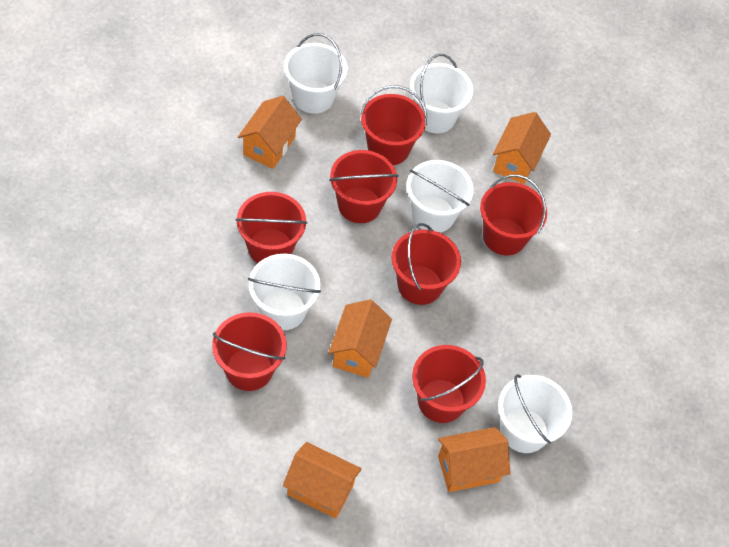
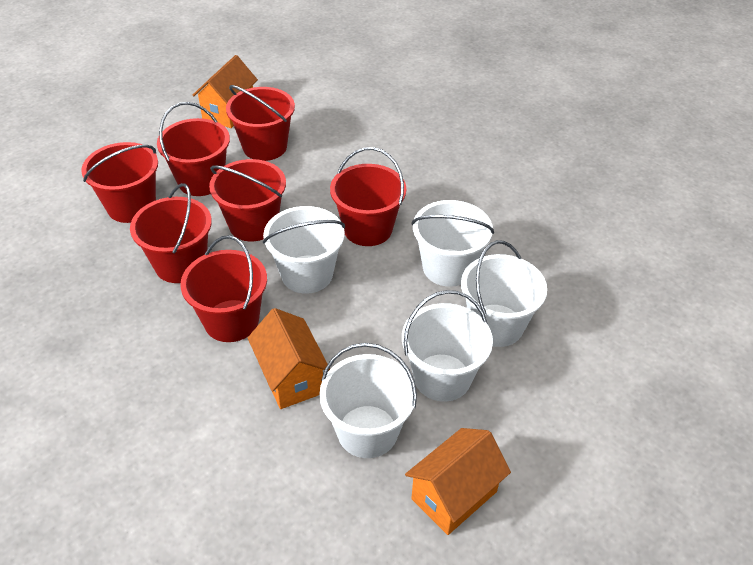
orange house: [238,96,302,169] [283,442,362,519] [328,299,392,378] [438,427,511,492] [493,112,551,184] = 5 -> [192,55,258,128] [248,308,330,409] [405,428,511,535] = 3

